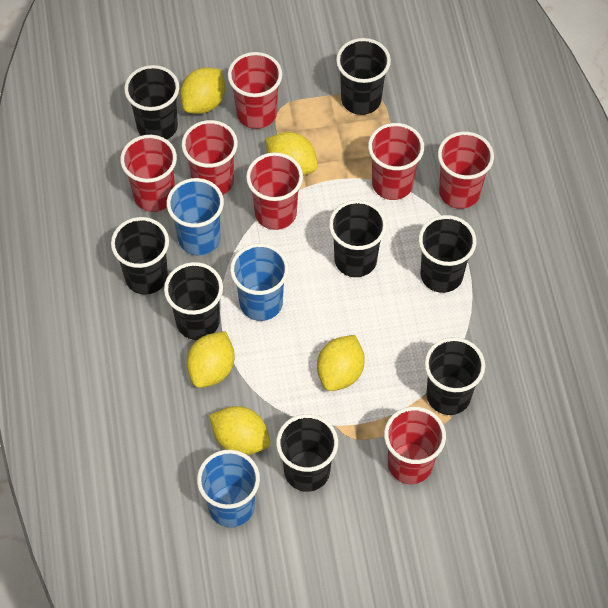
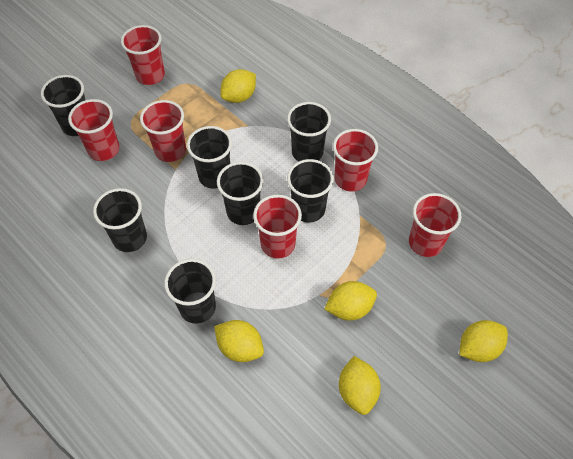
black cup: [111,217,169,295] [124,65,179,139] [164,262,223,340] [276,414,338,492] [329,200,387,277] [336,38,391,115] [418,215,476,293] [425,337,485,415] = 8 -> [41,75,85,136] [93,188,147,252] [164,259,216,324] [187,126,232,189] [217,162,264,225] [287,102,331,161] [287,159,334,222] = 7
blue cup: [167,178,224,255] [197,450,260,527] [230,243,289,321] = 3 -> none = 0
red cup: [120,135,177,212] [182,120,238,195] [228,52,282,129] [246,152,303,230] [368,123,424,200] [384,407,446,484] [438,132,494,209] = 7 -> [68,99,119,161] [121,25,165,85] [140,100,186,162] [253,195,302,259] [333,129,378,192] [409,193,461,257] = 6

